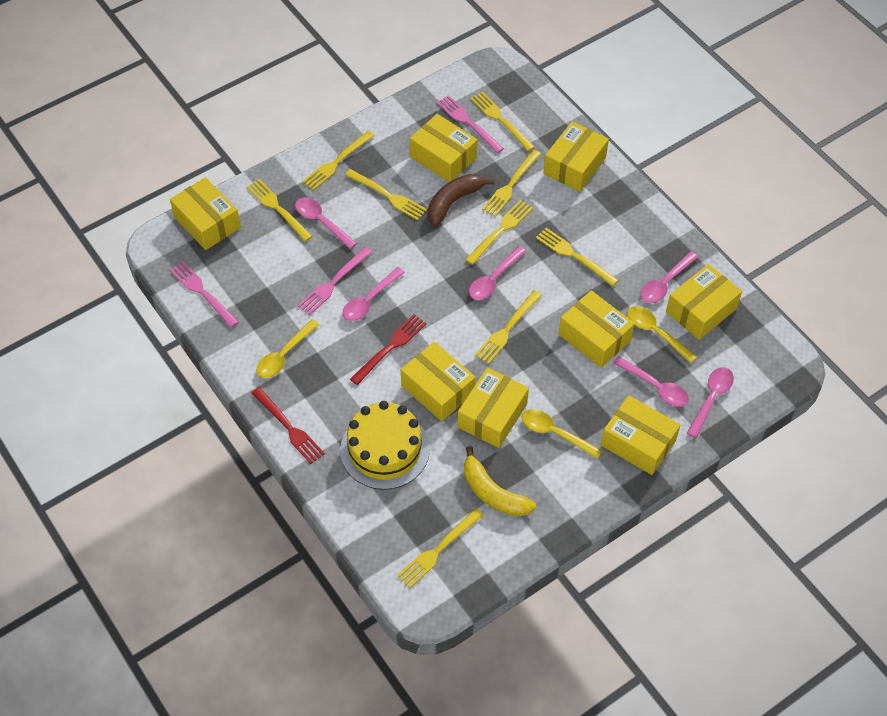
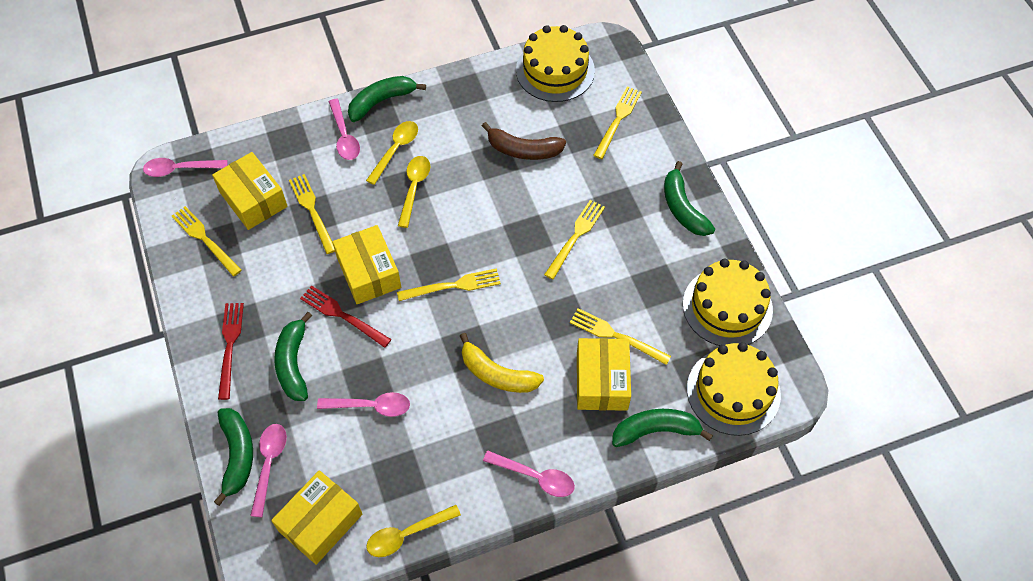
green banana: none = 0 -> [214,408,253,506] [274,312,312,401] [348,76,426,122] [612,409,713,447] [664,161,715,236] = 5
pink fork: [170,261,239,328] [298,247,372,315] [437,95,504,153] = 3 -> none = 0
pink spoon: [295,197,357,249] [342,267,405,321] [469,246,526,300] [613,356,689,407] [641,252,698,303] [687,367,734,438] = 6 -> [143,158,228,177] [250,424,287,517] [317,392,410,417] [329,99,360,160] [483,451,575,497] = 5
yellow box: [170,177,241,250] [401,342,476,421] [410,114,477,182] [458,367,529,448] [544,121,609,192] [559,290,634,368] [601,395,680,475] [666,264,742,340] = 8 -> [212,152,288,230] [271,470,362,565] [332,225,401,304] [577,338,631,411] = 4
yellow cake: [340,401,430,490] = 1 -> [516,25,595,102] [683,259,773,346] [687,342,781,436] = 3
yellow fork: [247,179,313,242] [302,131,375,191] [345,169,427,220] [397,508,484,588] [465,200,533,265] [470,91,535,151] [475,290,542,364] [482,150,541,217] [536,228,619,286] = 9 -> [172,206,242,277] [289,174,335,254] [397,268,501,301] [544,200,605,280] [570,308,671,365] [593,86,642,159] = 6

